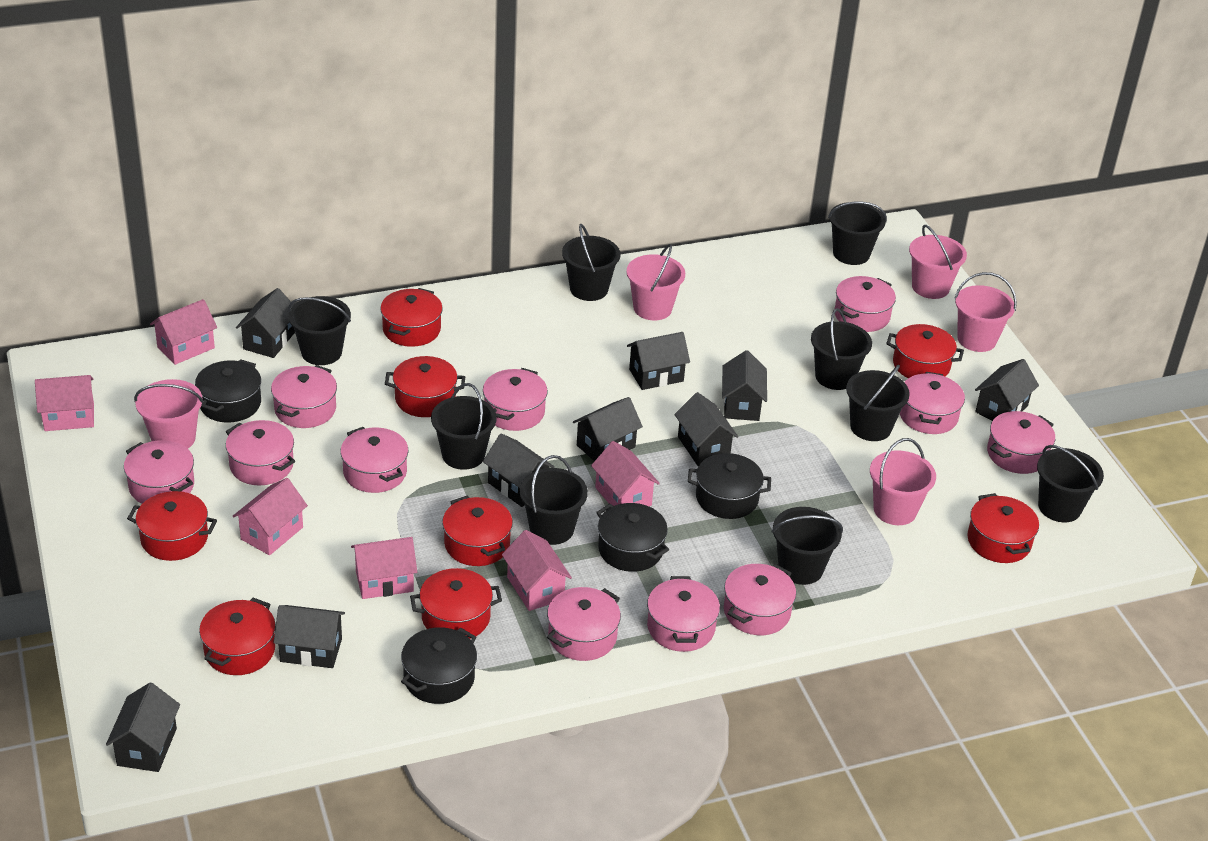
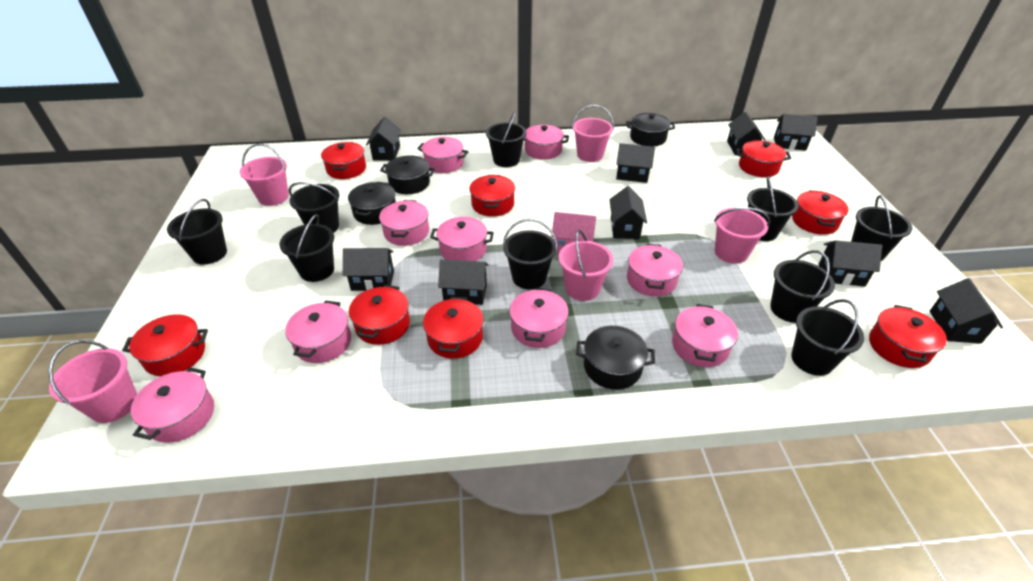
pink house: [35,375,94,431] [150,299,217,365] [233,478,308,555] [351,537,417,599] [502,530,572,611] [591,441,660,506] = 6 -> [552,212,596,253] = 1
pink pot: [124,440,194,504] [226,420,295,485] [271,365,337,428] [340,427,408,493] [483,368,548,431] [547,587,621,661] [647,576,720,652] [724,564,796,635] [835,276,896,332] [900,372,965,434] [987,411,1055,474] = 11 -> [131,367,214,443] [285,300,351,363] [379,200,429,246] [417,137,469,173] [430,217,494,261] [509,288,569,348] [524,125,569,160] [627,244,683,297] [672,304,738,367] = 9

